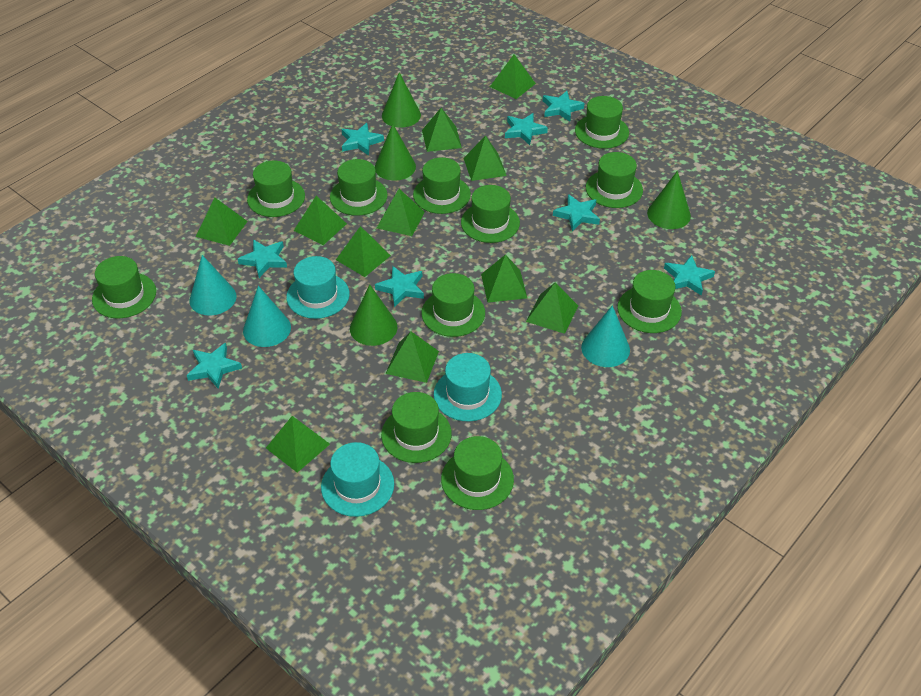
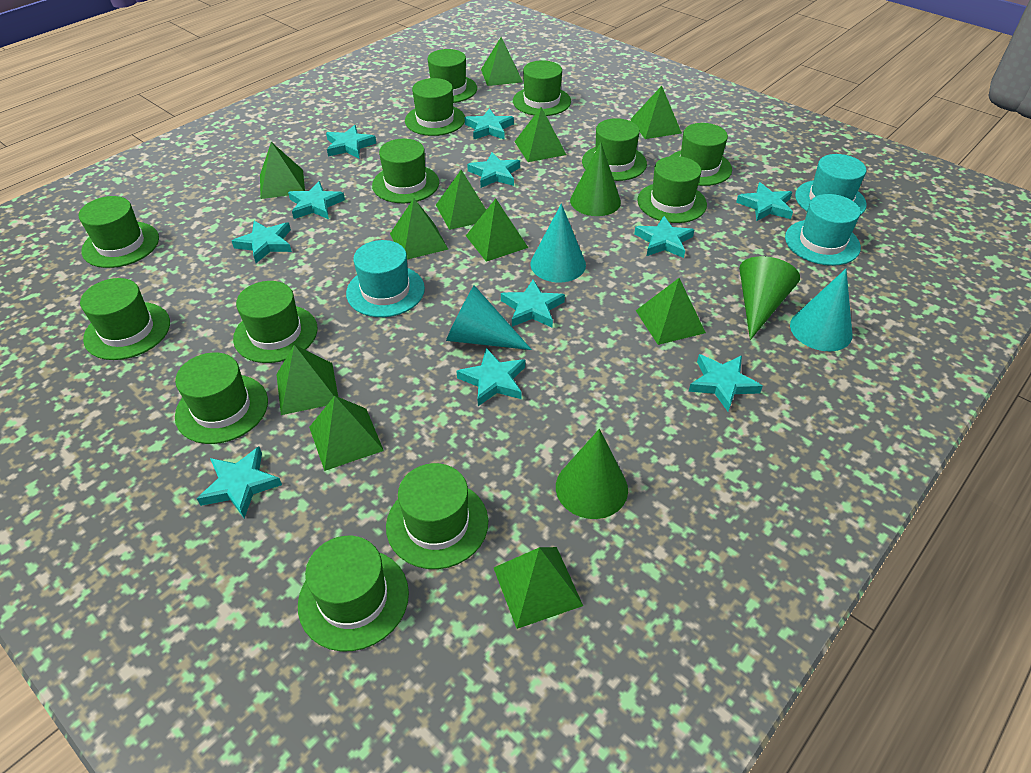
green cone: [350,284,398,346] [375,124,416,181] [382,72,421,128] [647,171,691,229] = 4 -> [556,429,628,519] [570,142,621,216] [739,256,800,340] = 3
green hat: [92,256,156,318] [247,160,305,217] [330,159,388,216] [381,392,452,463] [413,157,471,214] [421,273,485,337] [441,436,514,510] [461,185,520,243] [575,96,629,149] [586,152,643,208] [617,270,682,333] = 11 -> [79,196,159,268] [80,278,170,360] [175,352,268,444] [233,281,317,363] [298,536,409,651] [372,139,439,203] [386,463,488,569] [405,78,465,136] [428,49,477,103] [513,60,571,116] [582,118,647,181] [637,156,707,223] [671,123,732,186] = 13
turquoise star: [187,343,242,389] [238,240,287,278] [342,123,384,156] [375,266,424,307] [505,113,548,145] [543,91,584,121] [553,194,600,231] [664,255,715,296] = 8 -> [197,447,282,518] [232,221,292,263] [288,181,345,219] [326,125,376,158] [457,348,525,406] [465,108,514,140] [467,152,520,188] [501,279,565,327] [634,216,694,258] [688,354,763,411] [736,182,793,221] = 11

